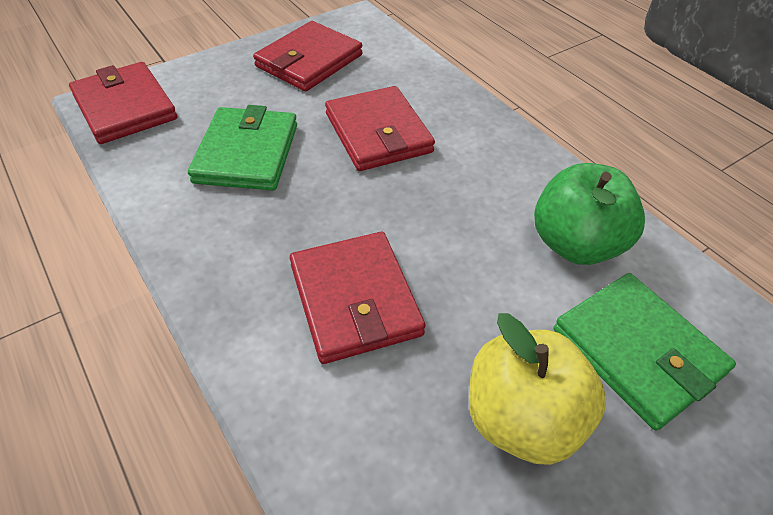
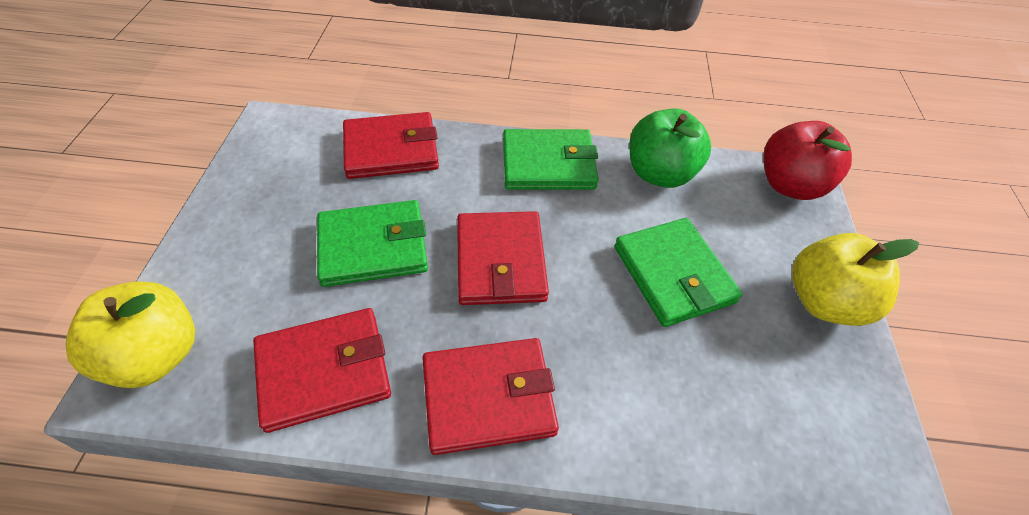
green wallet: [188,105,297,191] [554,273,736,431] = 2 -> [317,200,428,287] [503,129,599,190] [615,218,742,327] = 3
red apple: none = 0 -> [763,121,852,200] = 1
yellow apple: [469,313,606,465] = 1 -> [66,281,195,388] [792,233,919,326] = 2

